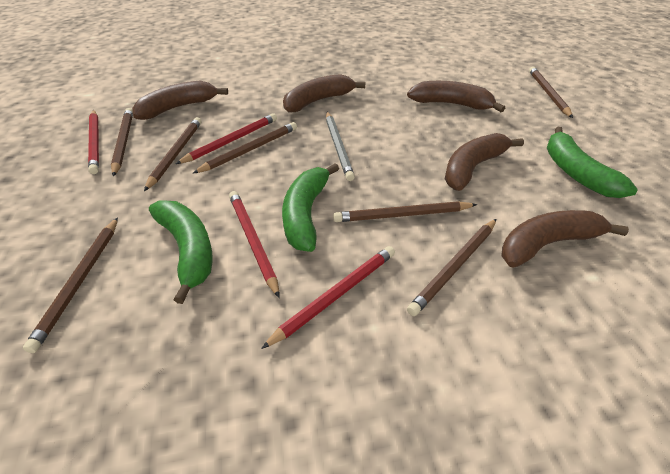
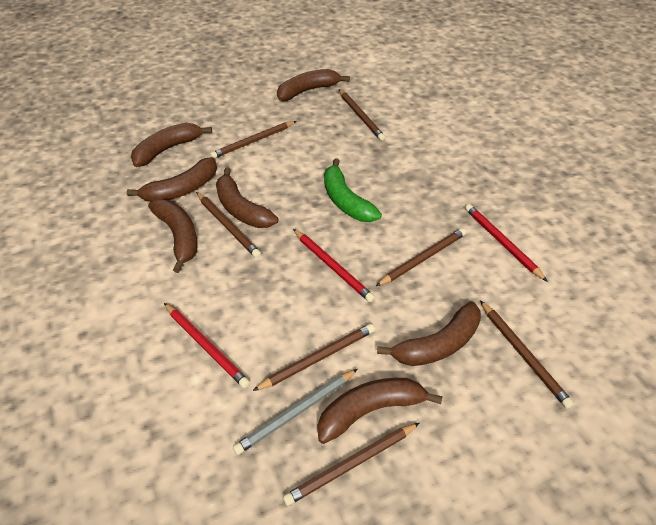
brown banana: [132,80,228,120] [283,74,365,113] [407,81,505,112] [445,133,524,191] [501,210,629,268] = 5 -> [126,157,217,202] [131,123,212,167] [148,199,198,273] [216,167,278,228] [277,69,350,101] [317,378,443,444] [377,301,481,366] = 7
green banana: [149,200,213,304] [282,163,339,252] [547,127,638,198] = 3 -> [324,158,382,222] = 1
red pencil: [88,110,99,174] [176,113,277,164] [229,191,280,298] [261,246,395,349] = 4 -> [164,303,250,388] [293,229,375,302] [465,204,548,282] = 3

